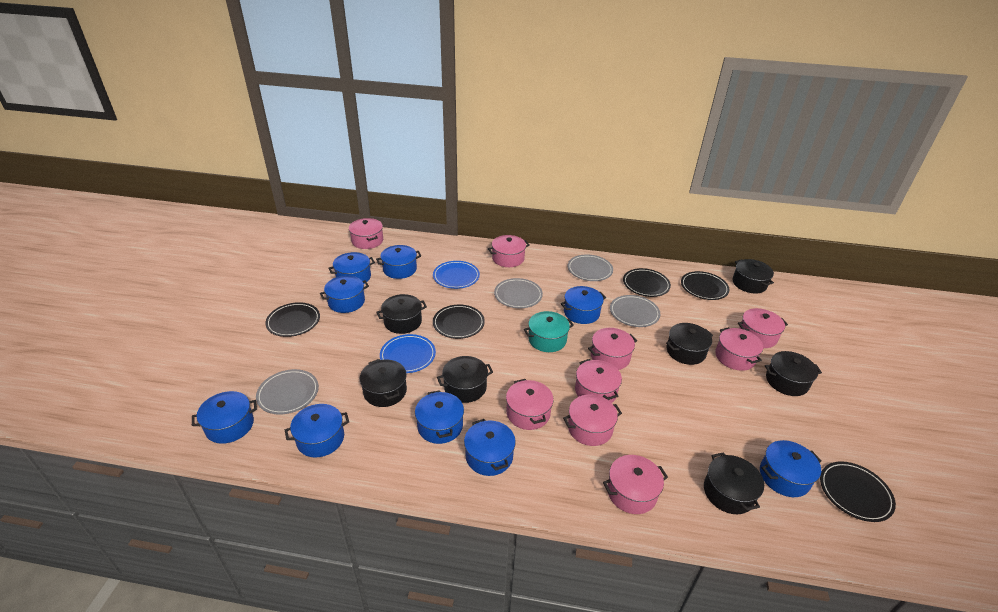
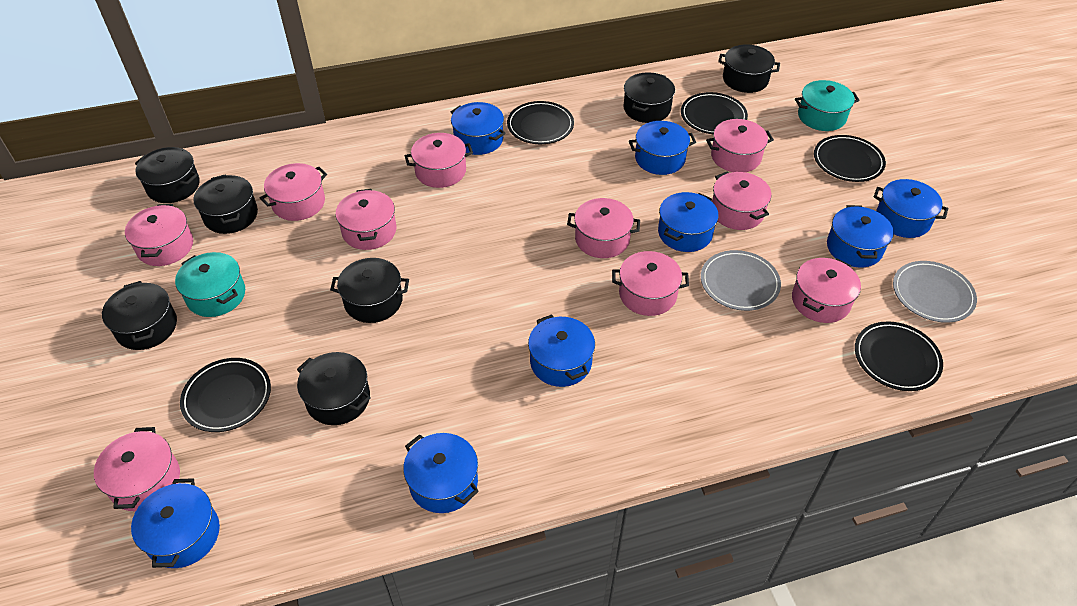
blue plate: [380,334,436,373] [433,261,480,289] = 2 -> none = 0
blue pot: [192,391,257,444] [285,404,349,457] [320,276,369,313] [328,252,375,284] [376,245,421,279] [415,390,464,444] [464,419,516,476] [561,286,606,324] [760,440,822,497] = 9 -> [131,478,220,568] [403,433,479,513] [451,102,506,155] [528,314,595,387] [629,121,696,175] [658,192,719,252] [827,205,894,268] [874,179,948,238] = 8
grey plate: [256,369,319,415] [494,278,543,308] [568,254,613,281] [610,295,660,327] = 4 -> [701,250,781,311] [893,261,977,323] = 2
pink pot: [349,218,383,249] [488,235,530,267] [506,379,554,430] [563,395,622,446] [575,359,622,403] [588,328,637,370] [603,455,668,514] [715,327,763,371] [738,308,788,348] = 9 -> [94,427,180,511] [125,204,193,266] [260,163,327,221] [335,189,396,250] [405,133,473,188] [567,198,640,258] [612,251,689,316] [706,119,774,172] [712,172,771,230] [792,258,861,323] = 10
turquoise pot: [524,311,574,352] = 1 -> [175,252,245,317] [795,80,860,131] = 2

